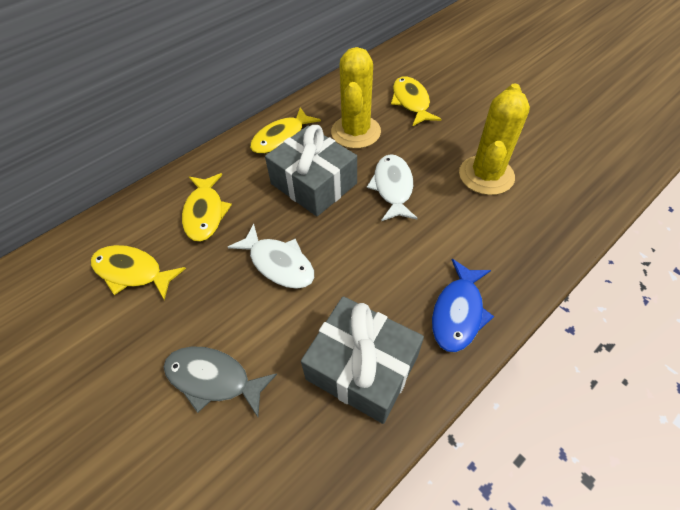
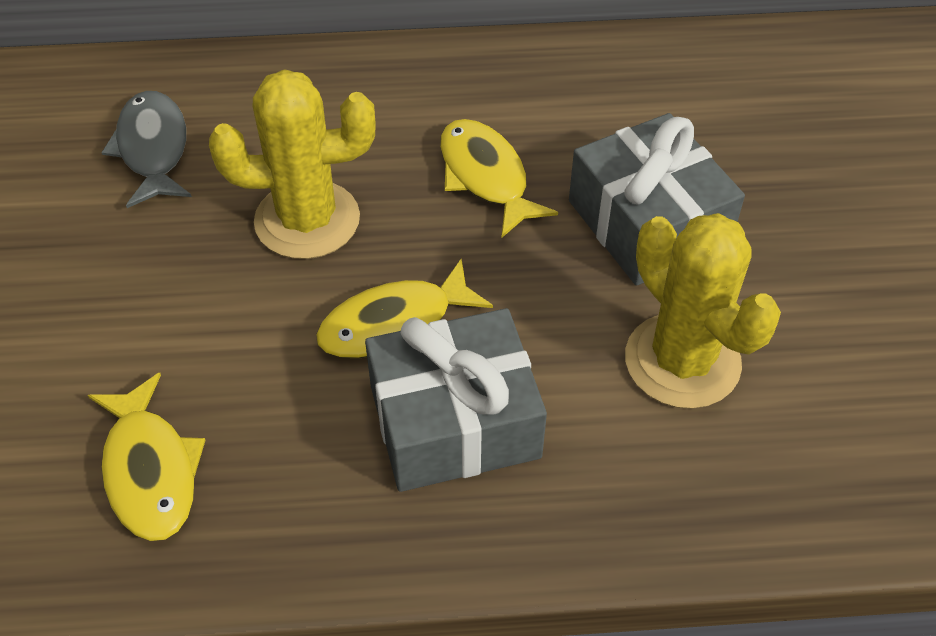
blue fish: [432,259,494,352] = 1 -> none = 0
white fish: [228,224,314,289] [367,154,418,221] = 2 -> none = 0
yellow fish: [91,245,186,300] [182,173,232,242] [250,107,321,154] [391,77,441,126] = 4 -> [88,373,205,541] [316,258,493,358] [440,119,558,237] = 3

